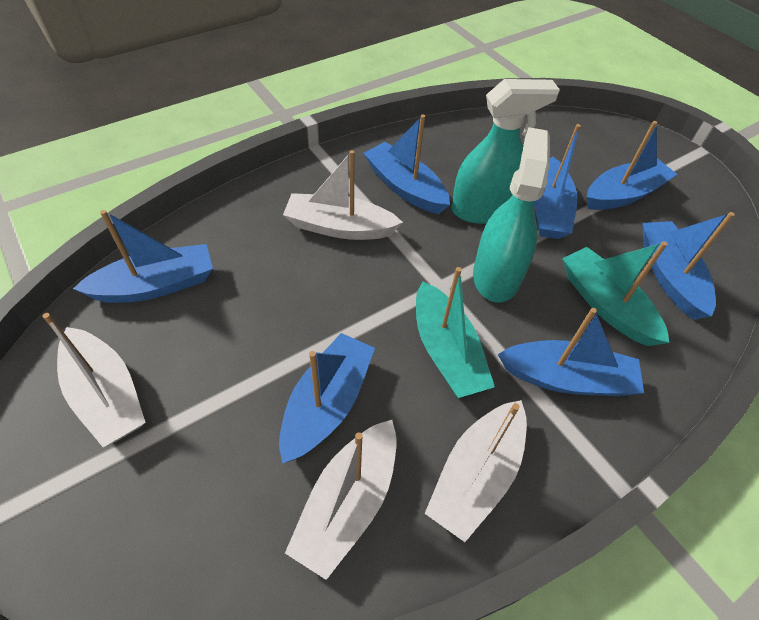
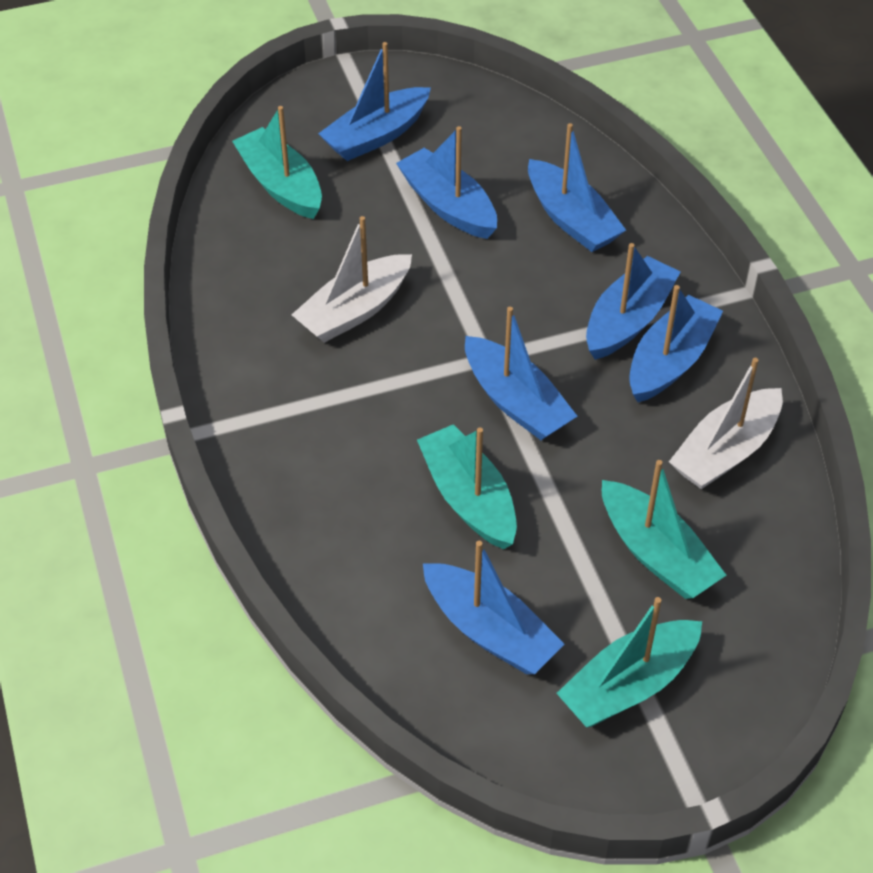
turquoise boat: [416,267,495,398] [562,241,669,346] = 2 -> [232,106,322,219] [417,424,517,549] [556,597,702,727] [602,460,726,599] = 4
turquoise spray bottle: [451,79,560,224] [473,127,550,303] = 2 -> none = 0
white boat: [42,313,146,447] [283,150,403,240] [285,420,397,580] [425,400,527,542] = 4 -> [292,216,412,343] [669,358,783,489] = 2

